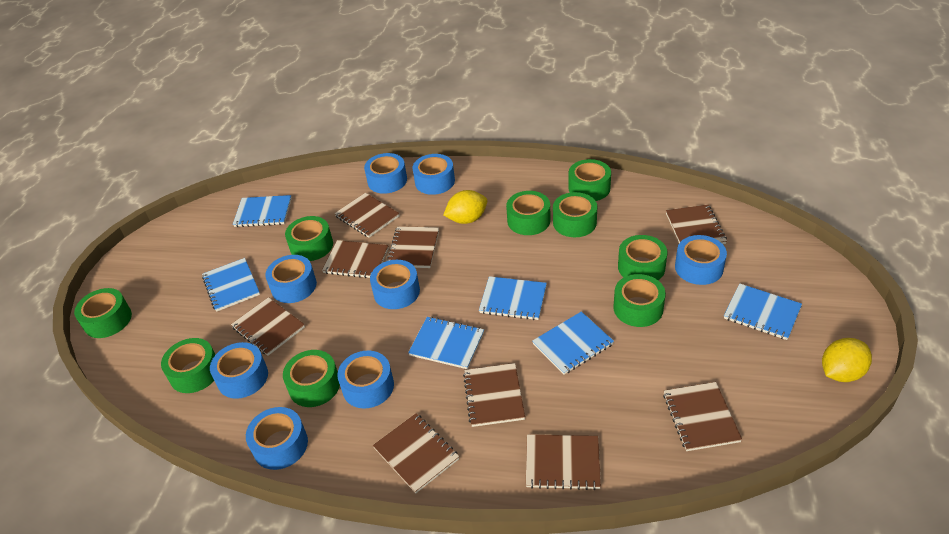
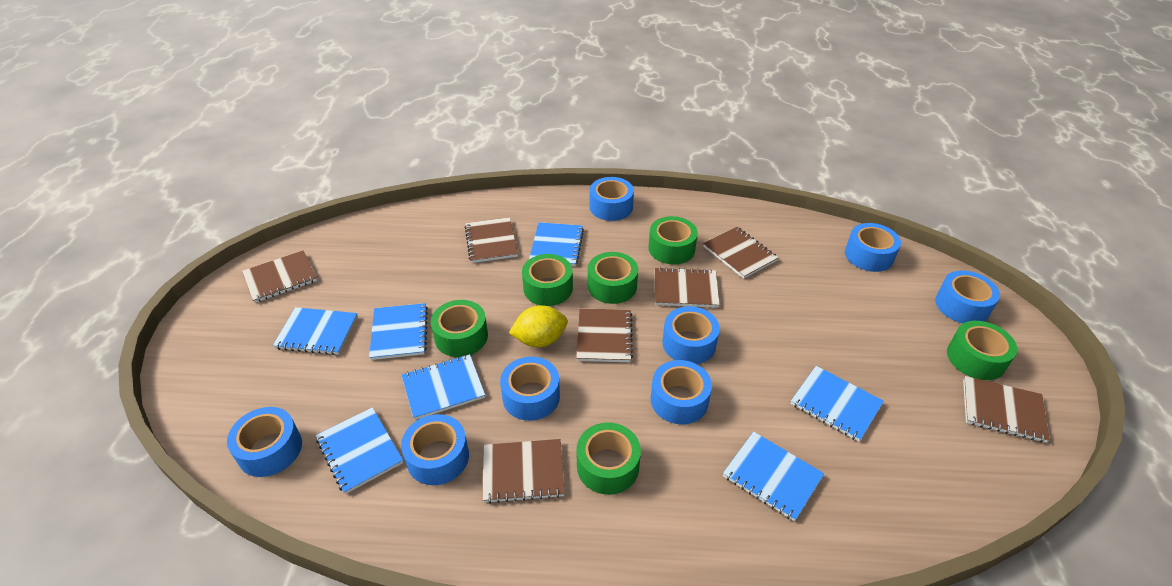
blue notebook: [202,258,260,312] [233,195,292,227] [408,317,484,369] [479,276,547,320] [532,311,614,375] [724,283,802,340] = 6 -> [273,307,358,355] [316,407,403,494] [369,303,428,360] [402,354,485,420] [529,222,584,266] [723,432,824,521] [790,366,884,442] = 7
brown notebook: [231,297,305,356] [322,240,389,278] [334,193,400,238] [373,413,460,493] [386,226,439,268] [463,363,525,427] [526,435,601,490] [663,382,742,451] [666,204,727,244] = 9 -> [242,250,317,303] [464,217,518,263] [482,439,565,504] [577,308,633,362] [655,267,720,308] [703,227,779,279] [963,376,1050,443] = 7
green tape: [74,288,132,338] [161,338,216,393] [283,350,340,407] [285,216,333,261] [506,191,550,235] [553,192,597,237] [568,159,611,201] [614,274,666,327] [618,235,668,280] = 9 -> [431,300,488,357] [522,254,573,306] [576,422,641,495] [588,252,638,304] [649,216,698,264] [947,321,1017,380] = 6
yellow lemon: [443,190,487,224] [822,338,872,382] = 2 -> [509,305,568,347] = 1

